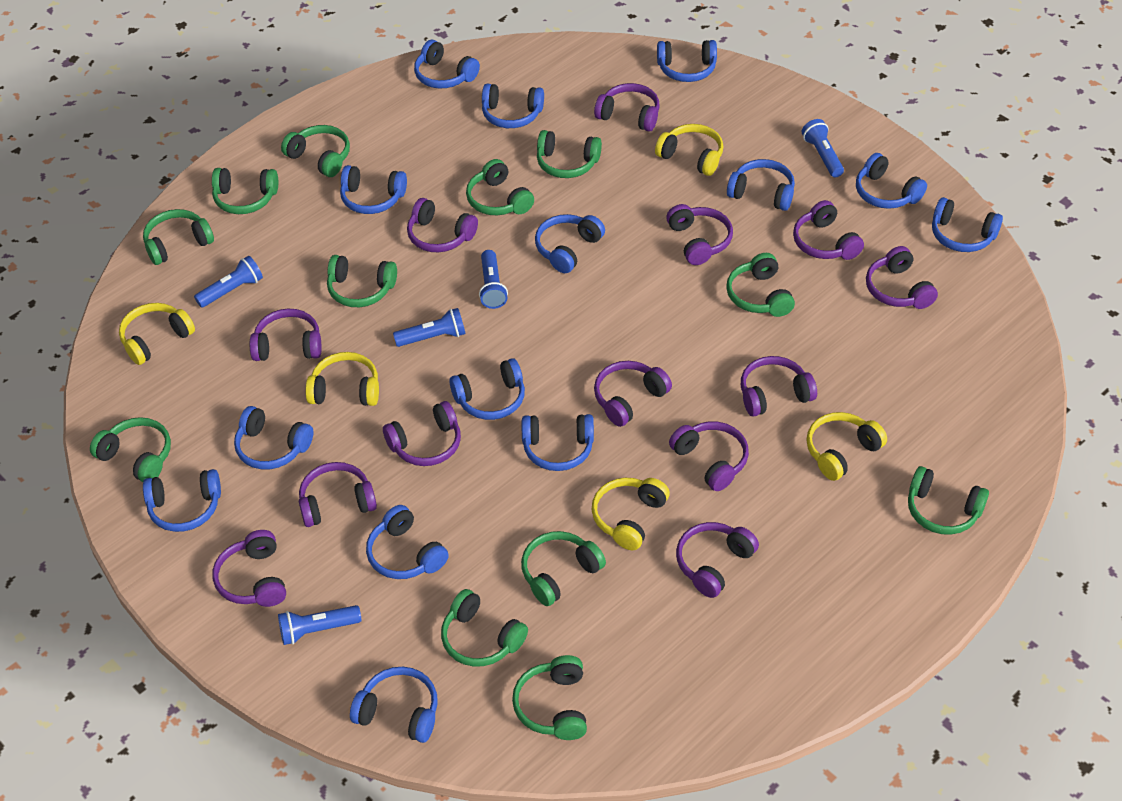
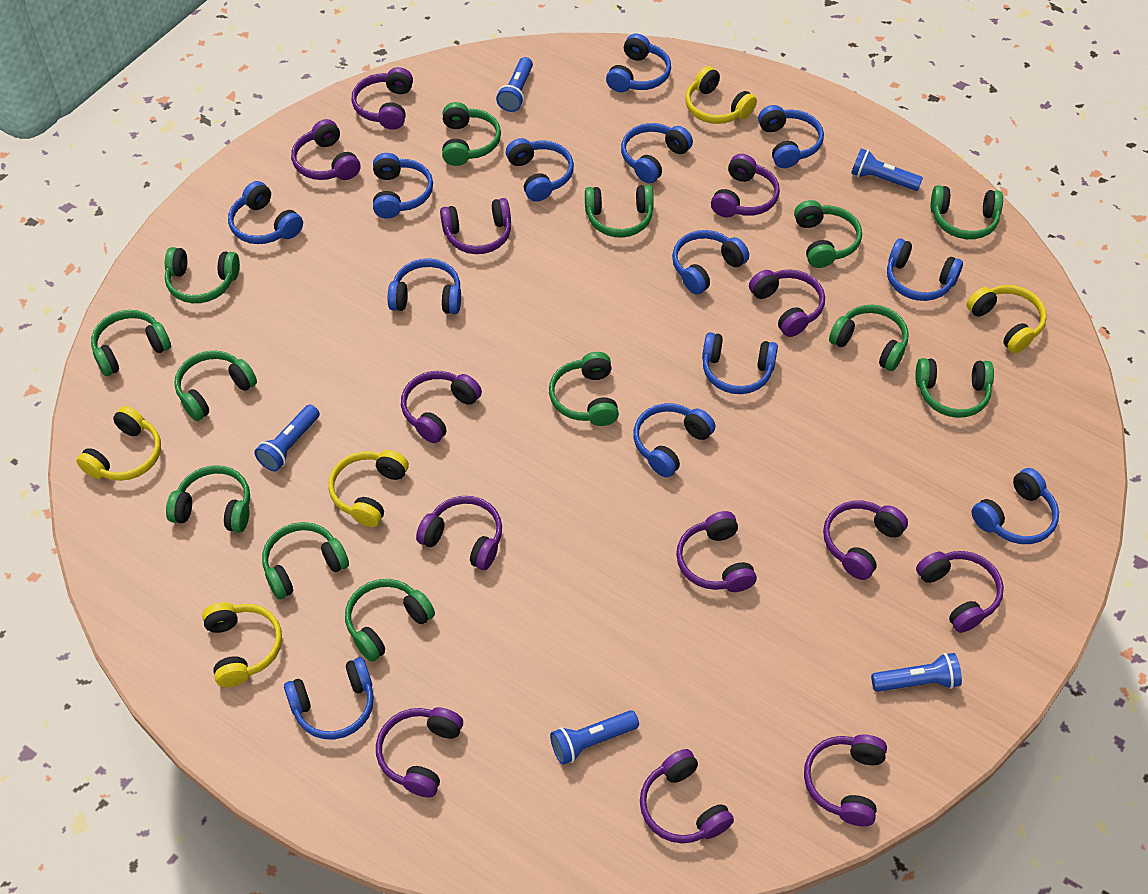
blue headphones: [143,469,221,532] [234,406,314,469] [340,165,407,214] [350,667,438,743] [366,505,449,579] [414,40,480,88] [450,358,525,420] [482,84,544,128] [522,414,594,471] [535,214,605,273] [657,40,717,82] [727,159,795,211] [856,153,927,209] [932,197,1003,252] = 14 -> [228,181,303,244] [284,657,374,739] [373,153,433,219] [388,258,461,314] [506,138,574,202] [606,33,671,92] [621,123,693,183] [633,403,715,477] [672,230,749,294] [702,332,778,394] [758,105,824,168] [887,238,963,301] [971,468,1059,544] = 13
green headphones: [90,417,171,482] [143,209,214,265] [212,168,278,214] [281,125,350,177] [327,255,397,307] [441,589,528,667] [466,159,534,215] [512,655,587,740] [521,531,606,606] [537,130,602,178] [726,253,795,317] [908,466,989,535] = 12 -> [91,310,171,376] [165,247,240,303] [166,465,250,533] [174,351,257,421] [262,522,349,600] [345,579,435,662] [442,102,501,166] [549,352,619,426] [585,185,654,238] [794,200,862,268] [829,304,909,371] [915,358,994,418] [931,185,1003,239] = 13

